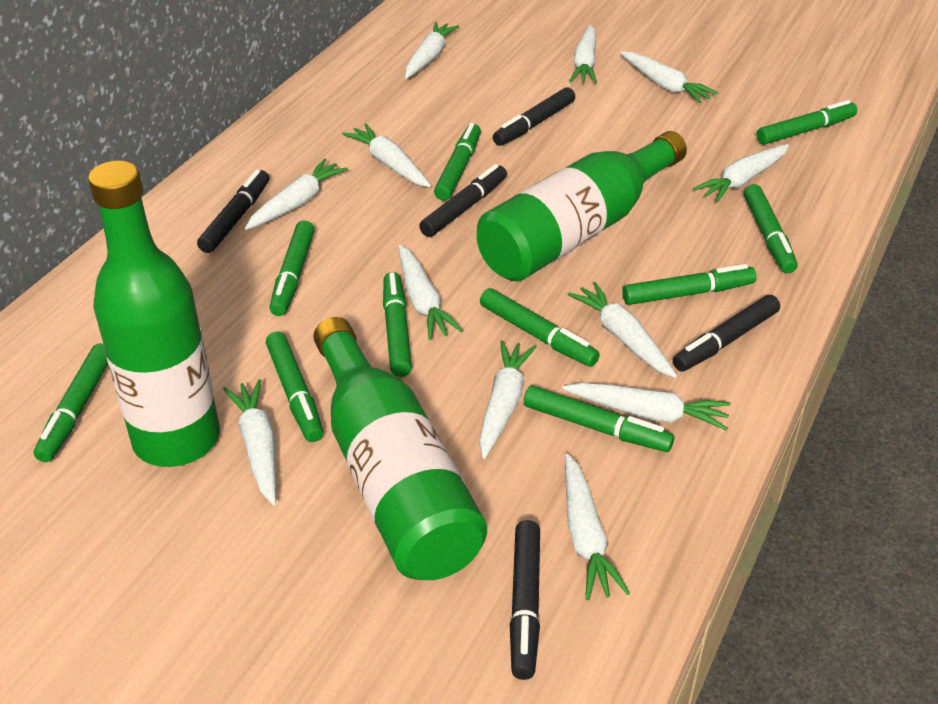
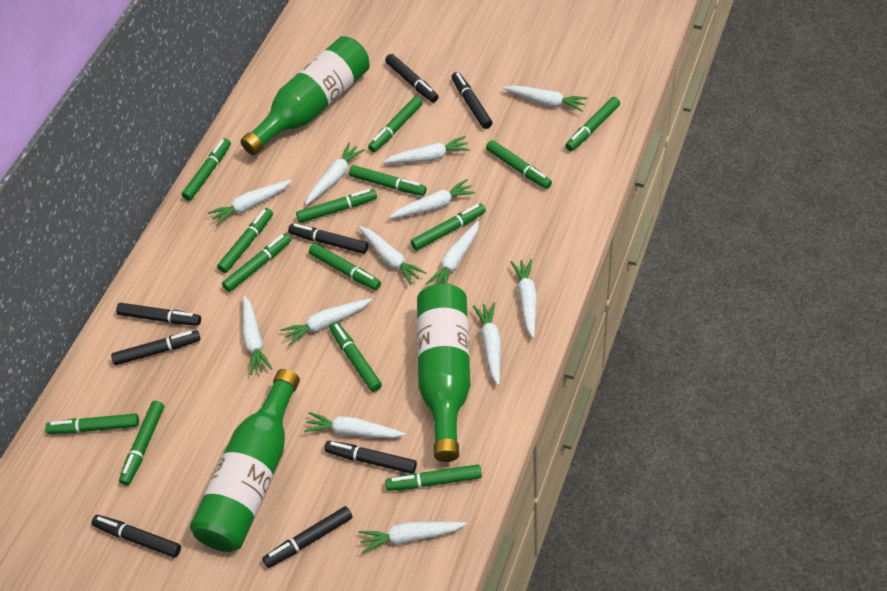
black marker: [197,169,270,253] [419,164,507,237] [493,87,575,146] [510,520,540,680] [673,295,780,371] = 5 -> [92,515,181,558] [111,330,200,365] [116,303,201,326] [262,506,353,568] [288,223,368,254] [324,441,417,474] [385,54,439,102] [452,72,493,129] = 8
green marker: [34,344,108,462] [266,331,324,442] [270,220,315,316] [383,272,412,377] [434,123,481,201] [480,288,600,367] [524,386,674,452] [623,264,757,305] [744,184,798,273] [757,100,857,145] = 10 -> [45,413,139,434] [119,401,164,486] [182,138,231,201] [217,208,273,273] [222,233,292,292] [296,189,377,223] [309,243,381,290] [330,322,382,392] [349,165,427,196] [368,96,423,152] [385,464,482,491] [411,204,486,250] [486,140,552,189] [565,97,620,151] = 14
white carrot: [223,379,276,505] [245,159,348,230] [342,123,431,187] [398,245,463,340] [405,22,459,79] [479,340,537,459] [563,383,731,430] [565,453,630,600] [567,282,677,378] [569,25,597,84] [620,52,718,103] [693,144,789,203] = 12 -> [208,180,291,226] [243,296,272,375] [281,298,372,346] [304,412,405,438] [306,142,365,205] [359,226,426,285] [359,522,466,554] [383,136,470,163] [389,179,476,218] [425,221,479,285] [473,303,501,385] [503,85,587,112] [511,259,537,338] = 13

